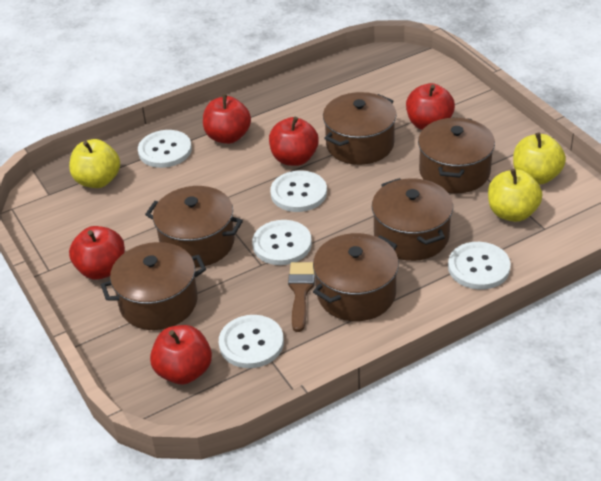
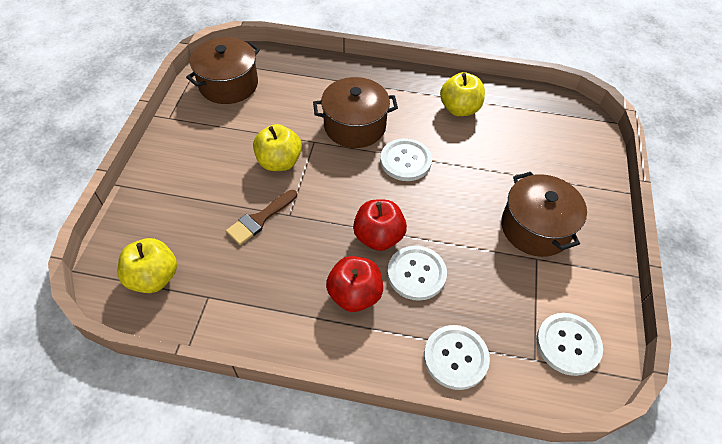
brown pot: [101,242,206,330] [145,186,243,267] [313,233,399,321] [323,92,397,165] [372,178,453,261] [418,117,495,193] = 6 -> [186,37,260,104] [313,77,398,148] [501,172,587,257] = 3
red apple: [69,226,125,280] [150,325,212,384] [203,94,251,144] [269,117,319,166] [406,83,455,130] = 5 -> [326,256,383,312] [353,200,407,251] = 2
white button: [138,130,192,168] [219,315,284,368] [252,220,312,265] [270,170,327,212] [448,242,511,290] = 5 -> [380,138,432,181] [387,246,447,301] [424,325,490,390] [536,313,603,376] = 4

